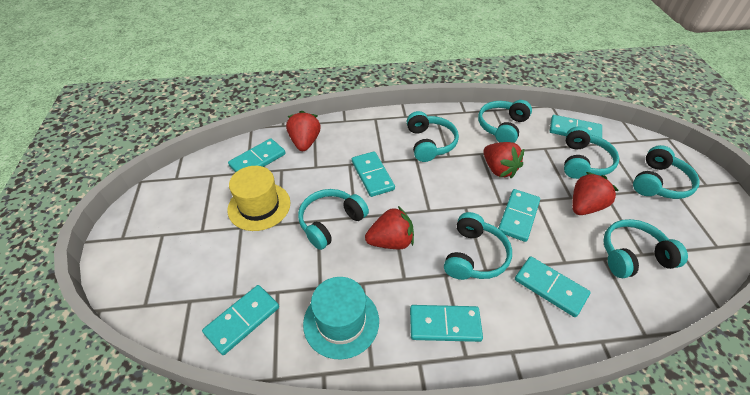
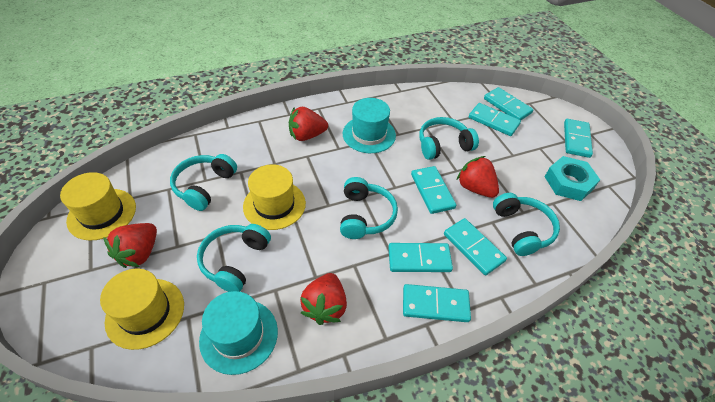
turquoise hat: [303,277,379,359] = 1 -> [199,291,278,375] [343,98,396,153] = 2
turquoise headphones: [298,189,369,250] [407,111,459,162] [444,212,512,280] [478,100,532,143] [564,126,619,179] [603,219,688,278] [633,145,700,199] = 7 -> [170,154,237,211] [197,224,271,292] [340,177,398,239] [419,117,479,160] [493,193,560,256] = 5
turquoise nut: none = 0 -> [545,156,600,201] = 1
yellow hat: [227,166,291,231] = 1 -> [60,172,136,241] [100,269,184,350] [243,165,306,230] = 3

